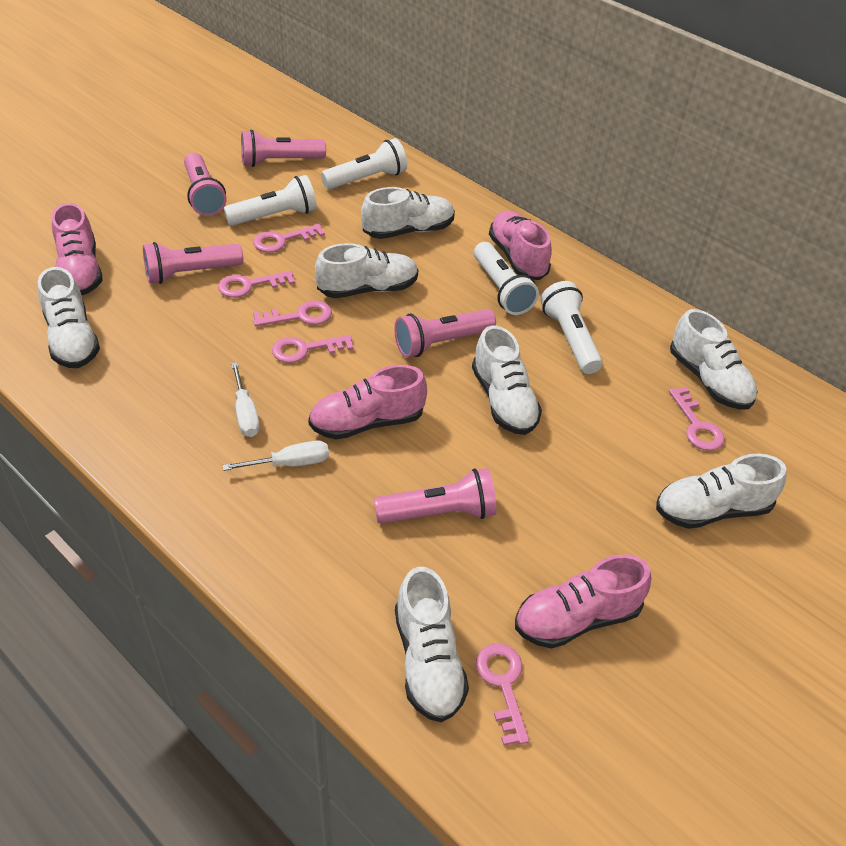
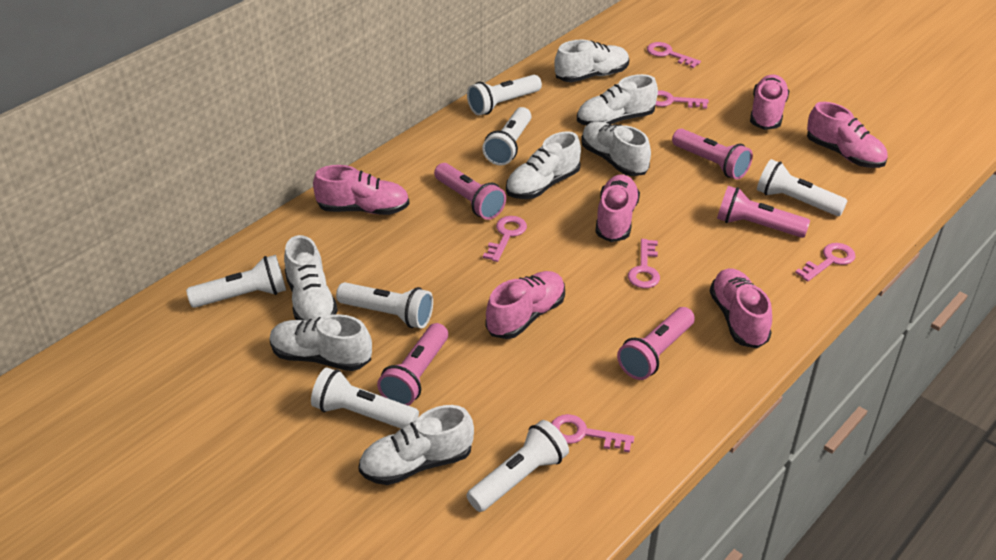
pink shoe: [52,203,103,295] [308,365,427,440] [489,211,552,280] [515,555,651,649] = 4 -> [313,165,410,215] [486,271,565,339] [595,175,640,242] [710,268,772,348] [750,75,789,130] [807,102,888,168] = 6
white flashlight: [224,175,317,226] [321,138,407,189] [474,242,539,315] [541,281,603,374] = 4 -> [186,255,286,308] [311,367,419,428] [336,282,433,329] [466,420,569,512] [467,75,542,116] [482,107,531,165] [757,159,848,216] = 7
white screwdriver: [222,441,329,471] [231,362,260,437] = 2 -> none = 0

